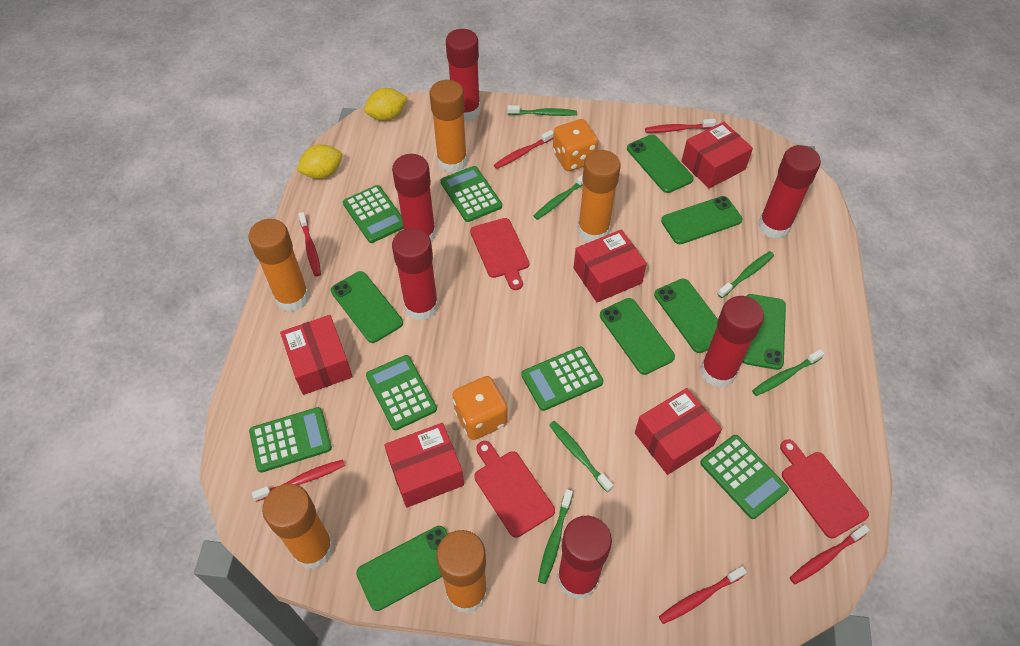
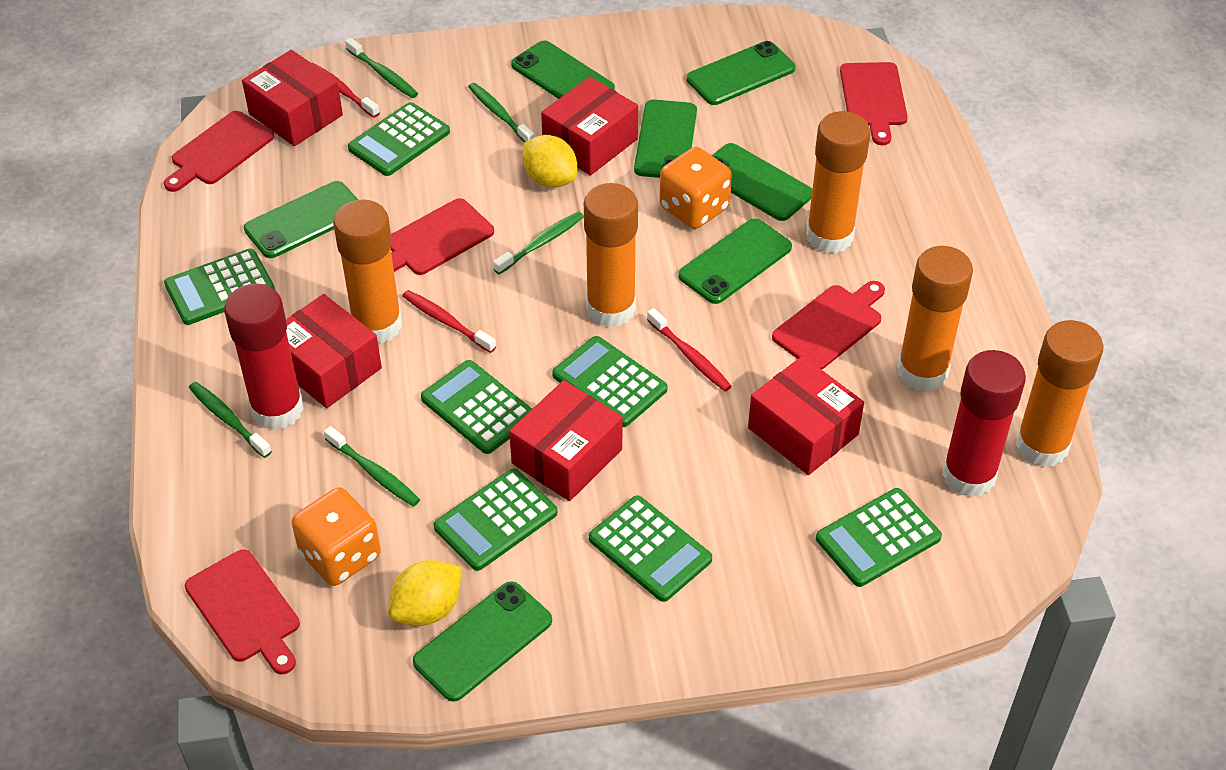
green calculator: [249,407,332,473] [343,185,403,243] [366,355,437,430] [440,166,502,222] [521,346,604,411] [700,435,789,519] = 6 -> [164,249,275,325] [348,102,450,176] [421,360,532,454] [434,468,558,571] [552,336,668,427] [589,495,712,602] [816,488,942,587] = 7
green toothbrush: [507,105,577,116] [534,174,583,220] [538,489,573,584] [549,421,613,492] [718,251,774,298] [752,349,824,396] = 6 -> [189,382,272,458] [324,426,420,507] [345,38,418,98] [468,83,534,143] [493,211,584,274] = 5
red cutting board: [470,218,529,290] [474,441,555,538] [780,439,869,538] = 3 -> [164,111,275,192] [185,549,300,674] [391,198,494,275] [772,281,885,370] [840,62,908,145] = 5
red glue stick: [392,154,436,242] [392,228,438,321] [446,29,480,121] [557,516,612,599] [700,296,764,388] [758,145,821,239] = 6 -> [224,284,304,430] [942,350,1026,498] = 2
red toothbrush: [252,459,345,502] [298,212,321,276] [494,130,554,169] [645,119,716,133] [659,566,747,624] [790,525,870,584] = 6 -> [312,63,380,118] [402,290,496,353] [647,308,732,391] = 3

